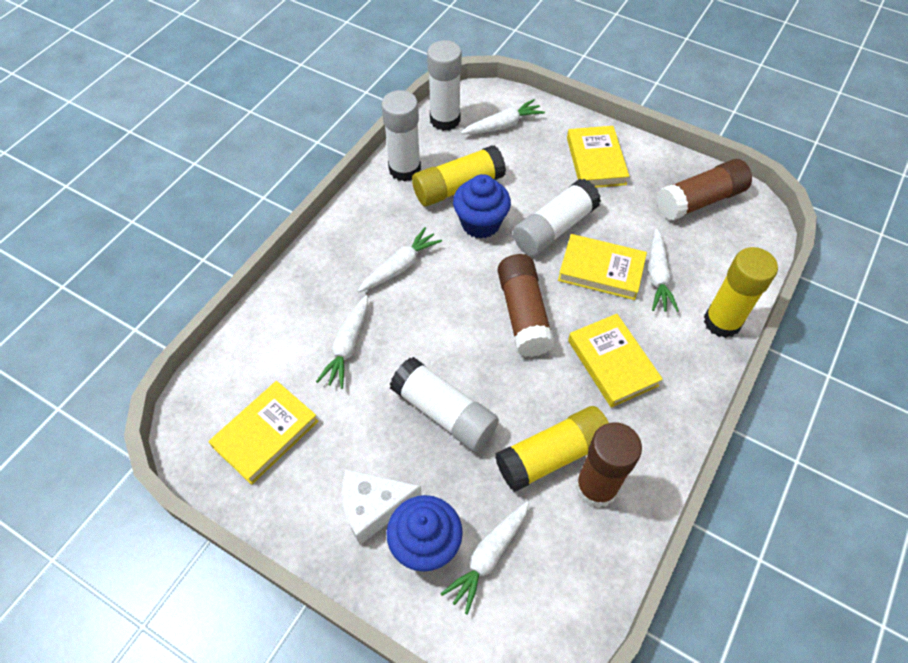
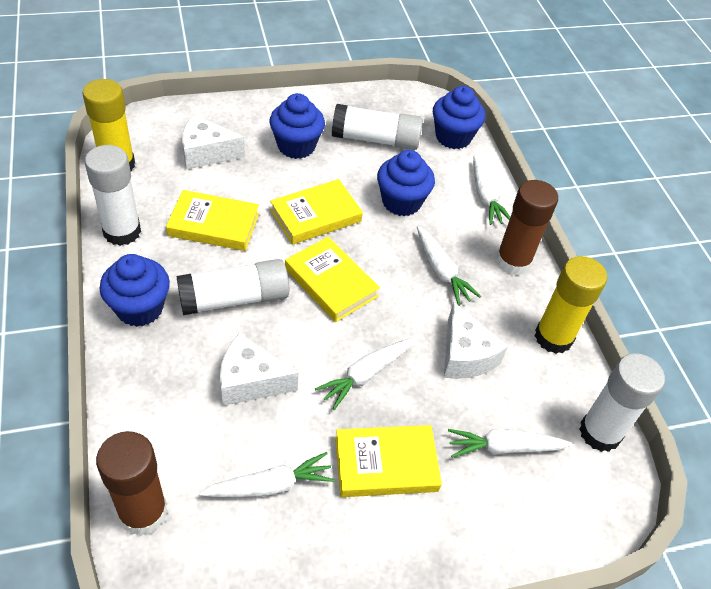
blue cupcake: [386,495,463,572] [453,174,511,239] = 2 -> [99,254,170,327] [270,93,325,159] [377,150,435,216] [433,86,485,149] = 4
brown glue stick: [498,254,555,357] [575,423,642,508] [657,159,752,220] = 3 -> [96,431,168,536] [496,180,558,276] = 2
white cheese: [342,469,422,545] = 1 -> [182,115,245,169] [220,333,298,406] [444,302,508,379] = 3
yellow glue stick: [412,145,506,206] [495,406,609,492] [704,247,778,338] = 3 -> [82,79,135,171] [535,256,607,354] = 2

